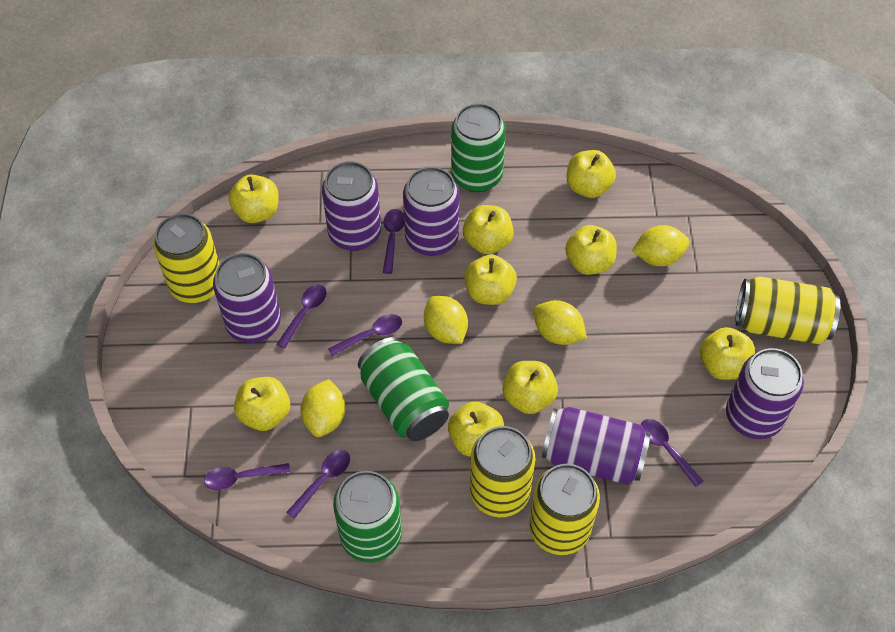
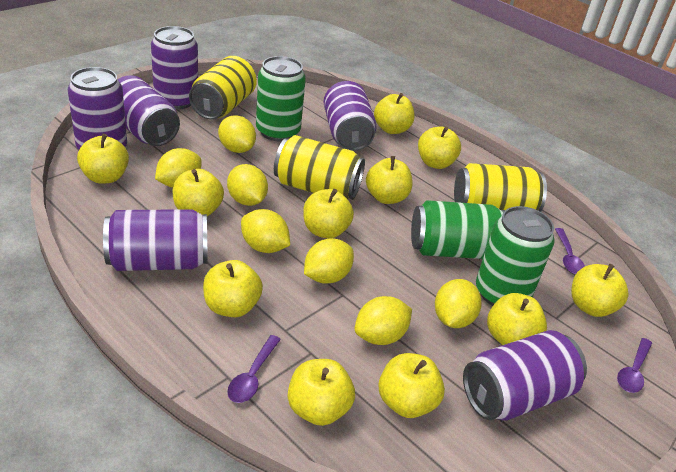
purple can: [213,253,281,343] [322,161,381,251] [403,167,459,256] [542,407,650,485] [726,348,804,439] = 5 -> [68,67,127,150] [103,209,207,271] [118,75,180,146] [151,26,198,109] [324,81,377,151] [463,330,587,421] = 6
purple spoon: [204,463,290,490] [277,284,327,349] [286,450,350,519] [328,314,402,356] [383,209,404,274] [641,419,703,487] = 6 -> [227,335,281,403] [555,228,585,274] [617,338,652,393] = 3
yellow apple: [228,175,279,223] [234,377,290,431] [448,402,504,457] [463,205,514,254] [465,254,517,305] [502,361,558,414] [565,225,617,275] [567,150,616,198] [700,327,755,380] = 9 -> [77,134,129,184] [173,169,224,216] [203,260,263,317] [288,359,355,426] [303,189,354,239] [366,156,412,204] [374,93,415,134] [378,353,445,418] [418,126,461,169] [487,293,547,345] [571,264,629,317] = 11
yellow can: [153,213,220,303] [470,426,536,517] [529,464,600,555] [736,276,840,344] = 4 -> [189,56,257,120] [274,135,365,200] [454,163,547,212] = 3
yellow lemon: [300,379,346,437] [424,296,468,344] [533,300,587,345] [632,225,690,266] = 4 -> [155,148,202,188] [218,115,256,153] [227,164,268,206] [241,209,290,253] [304,238,354,284] [355,296,412,345] [435,279,482,328] = 7

